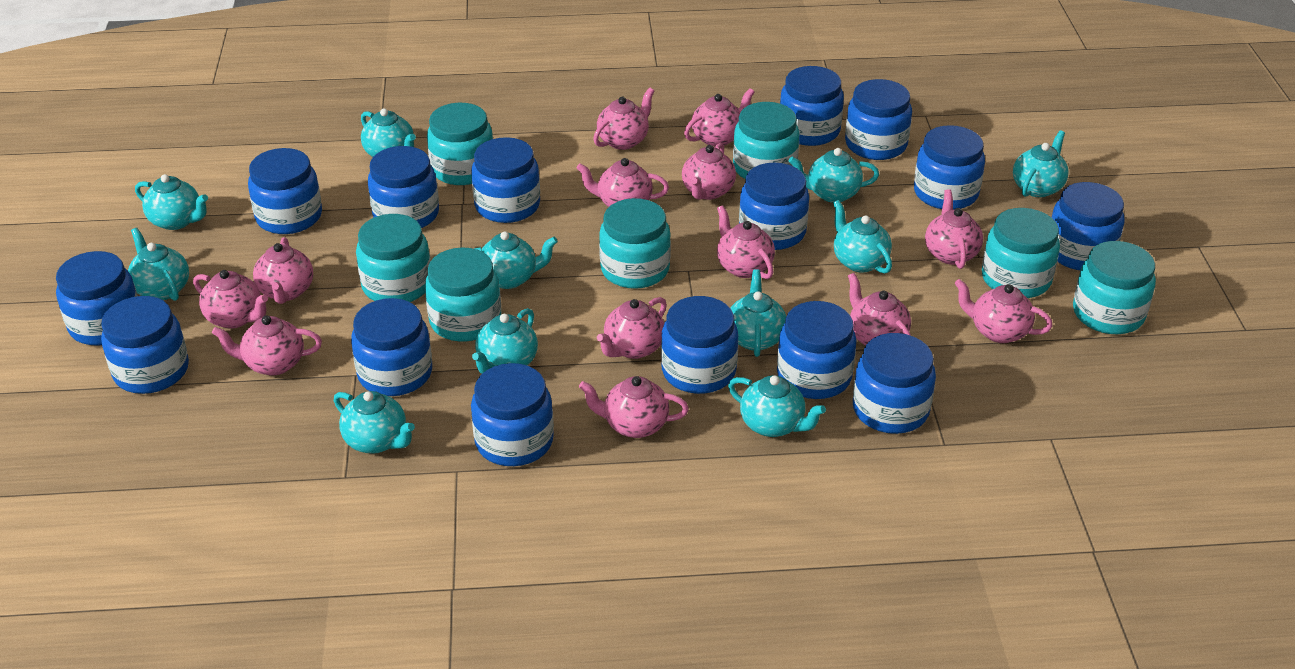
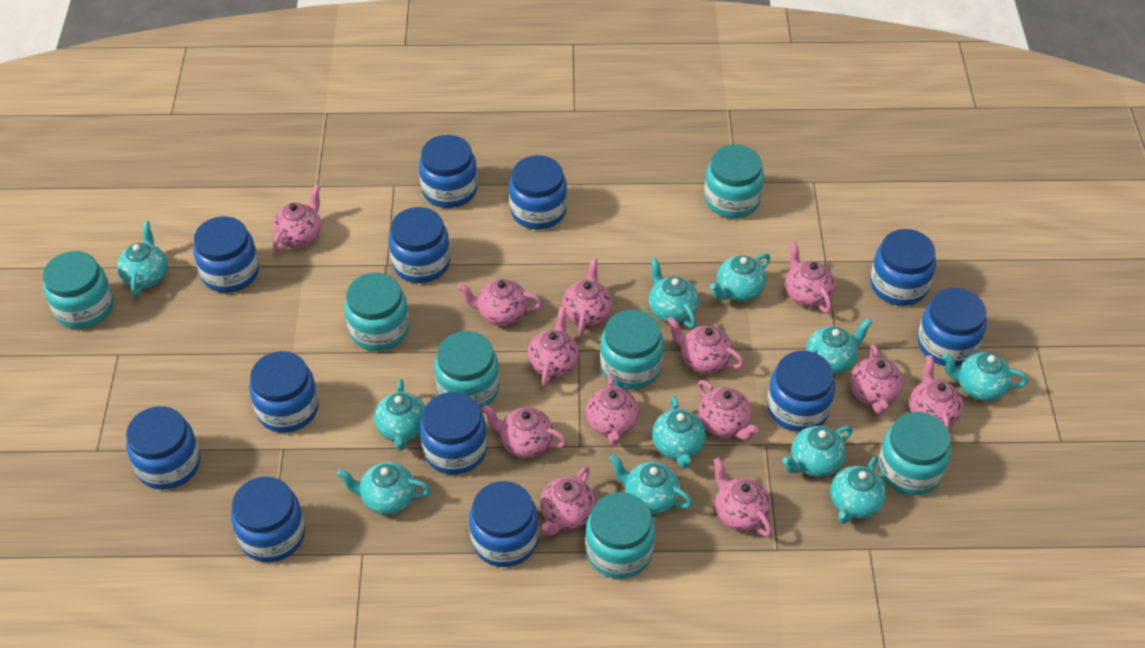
blue jar: [56,251,138,346] [101,296,189,394] [248,148,322,234] [351,298,432,396] [368,146,439,228] [471,137,540,223] [471,363,554,466] [661,296,738,394] [739,163,809,250] [777,301,857,399] [780,66,844,146] [845,79,912,160] [853,333,936,434] [914,125,985,210] [1052,182,1125,270] = 15 -> [126,406,201,490] [193,216,259,293] [231,477,305,562] [249,351,319,433] [389,207,450,283] [419,135,478,208] [420,392,487,475] [469,481,539,567] [509,155,567,229] [767,351,835,432] [870,229,936,306] [918,288,987,367] = 12

